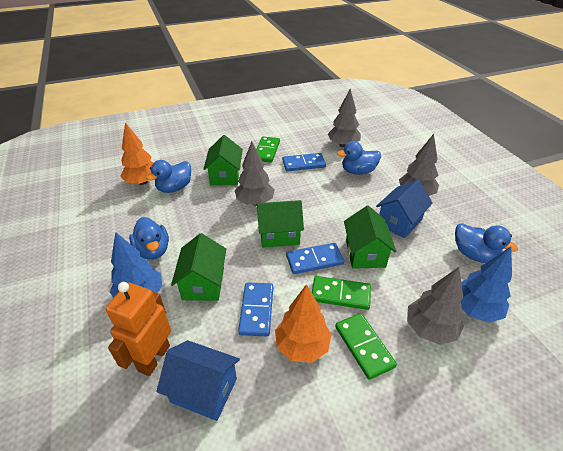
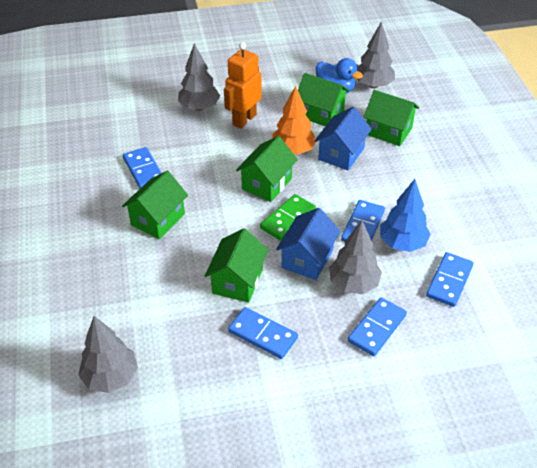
blue domino: [238,282,273,336] [282,153,326,171] [286,243,344,274] = 3 -> [123,147,161,189] [228,307,298,359] [341,200,385,242] [348,297,407,356] [426,252,474,307] = 5
blue duck: [129,217,169,260] [146,160,191,193] [337,141,381,175] [455,223,518,263] = 4 -> [316,58,363,93] = 1
blue tree: [110,232,162,298] [461,247,512,323] = 2 -> [380,179,431,252] = 1
green domino: [256,137,280,163] [312,276,371,310] [335,313,397,380] = 3 -> [260,194,316,241] = 1
green house: [171,233,226,301] [203,135,243,185] [256,200,304,248] [344,206,396,269] = 4 -> [122,171,188,239] [205,228,268,303] [236,136,298,202] [298,73,350,126] [364,90,419,146] = 5
orange tree: [120,122,154,185] [275,284,332,363] = 2 -> [272,85,316,155] = 1

